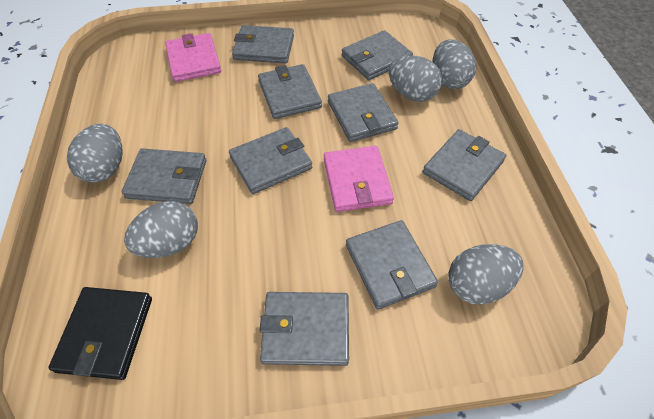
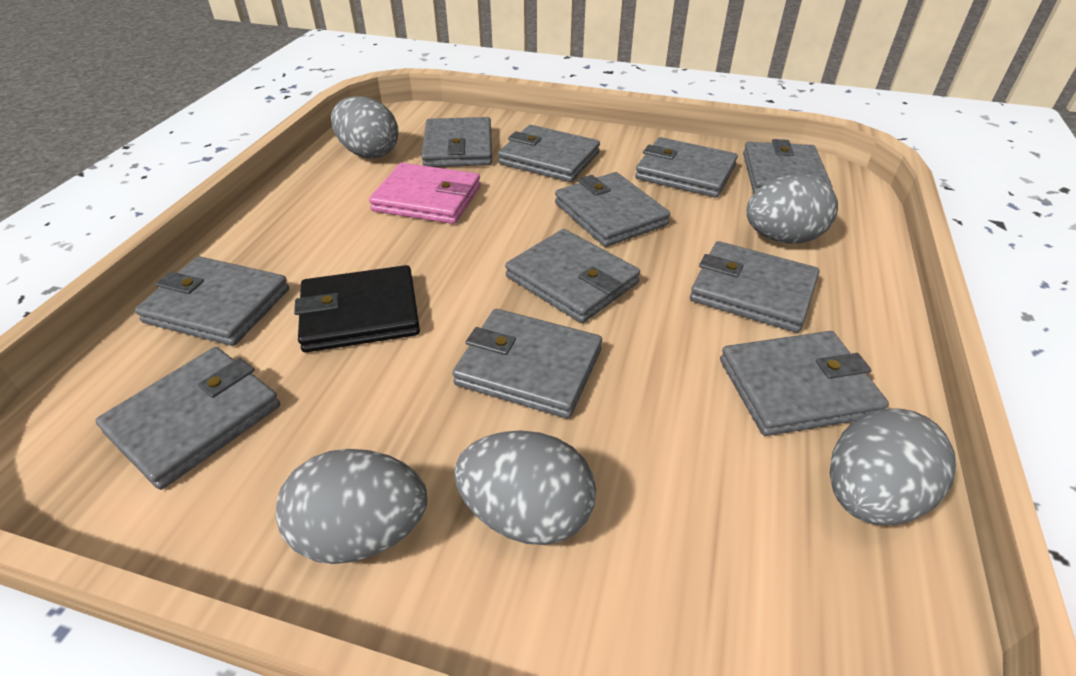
grey wallet: [122,148,206,204] [229,127,312,194] [232,25,294,63] [258,64,322,119] [260,292,349,366] [328,83,398,142] [342,30,413,80] [346,220,438,310] [422,129,506,201] = 9 -> [95,347,280,490] [135,256,289,346] [421,117,492,167] [452,309,602,419] [498,125,600,182] [505,229,640,323] [555,172,670,247] [635,137,738,198] [690,241,819,333] [720,331,889,436] [743,139,832,193] = 11
pink wallet: [165,33,221,82] [324,146,394,212] = 2 -> [369,163,481,224] = 1

